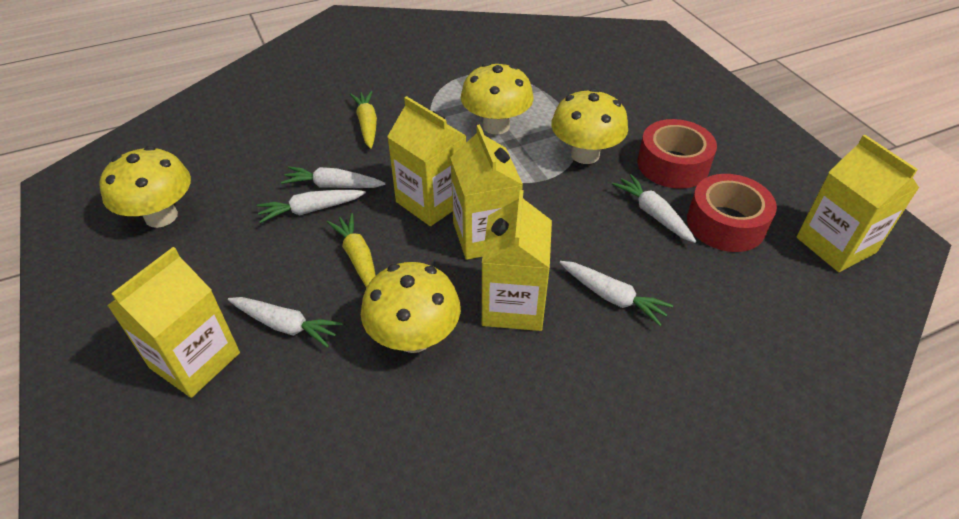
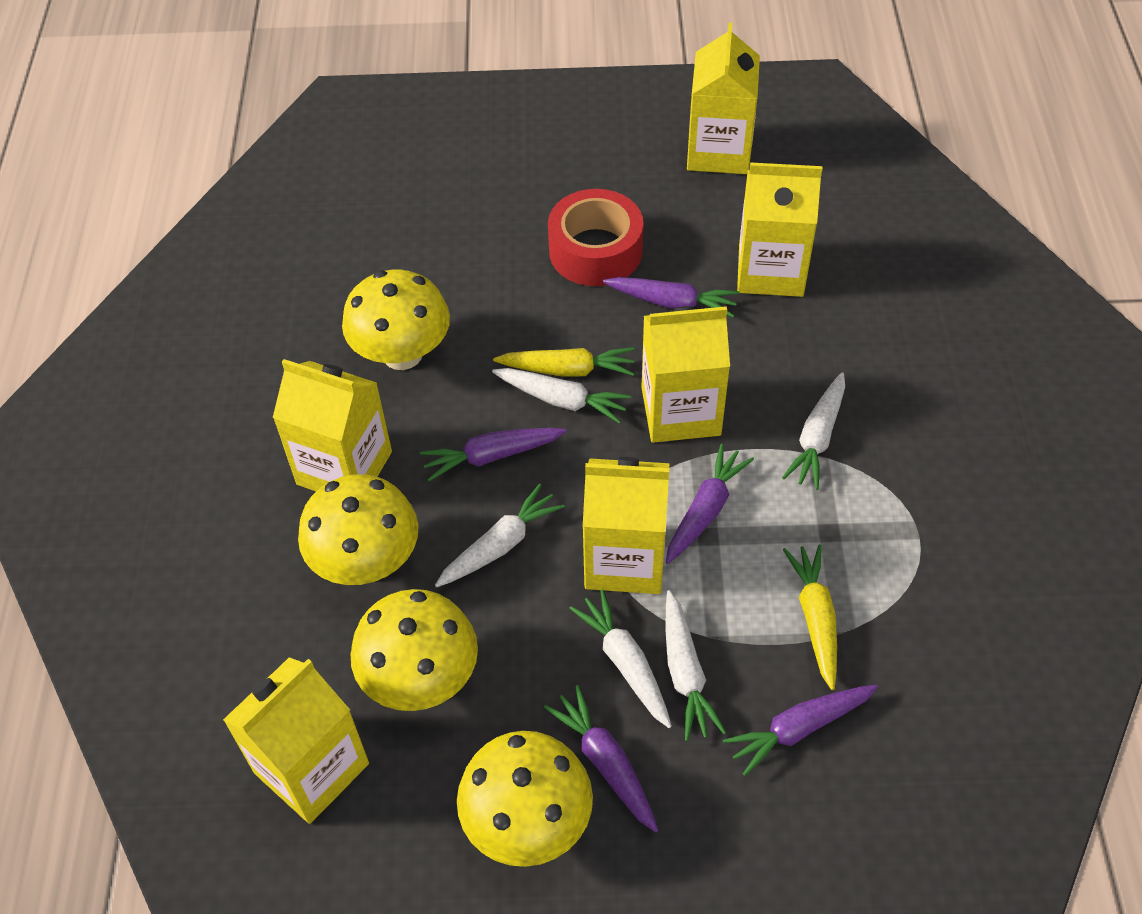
purple carrot: none = 0 -> [420,428,567,481] [544,685,658,832] [603,277,739,317] [666,444,754,564] [723,685,878,776] = 5
red tape: [637,119,717,189] [687,174,777,252] = 2 -> [548,189,644,286] = 1
yellow carton: [107,247,240,398] [387,96,466,226] [450,124,523,260] [482,190,552,331] [797,135,919,272] = 5 -> [223,657,369,824] [273,359,392,491] [583,457,669,594] [641,306,730,443] [687,22,760,174] [737,162,822,297] = 6

